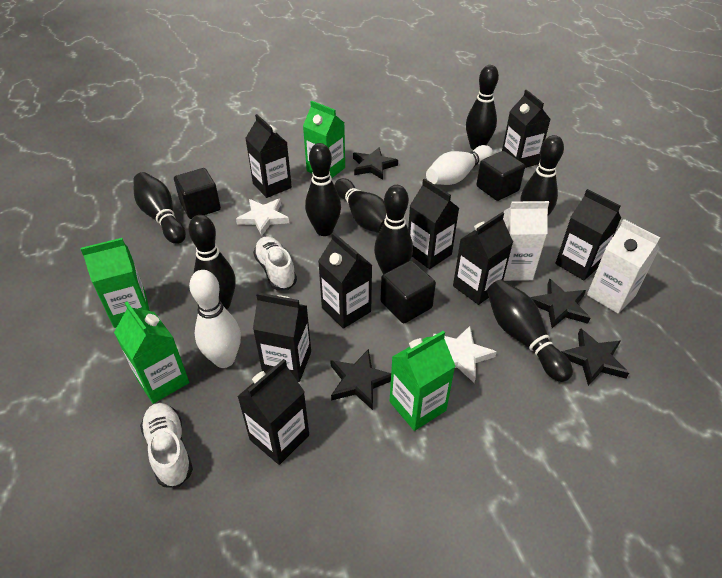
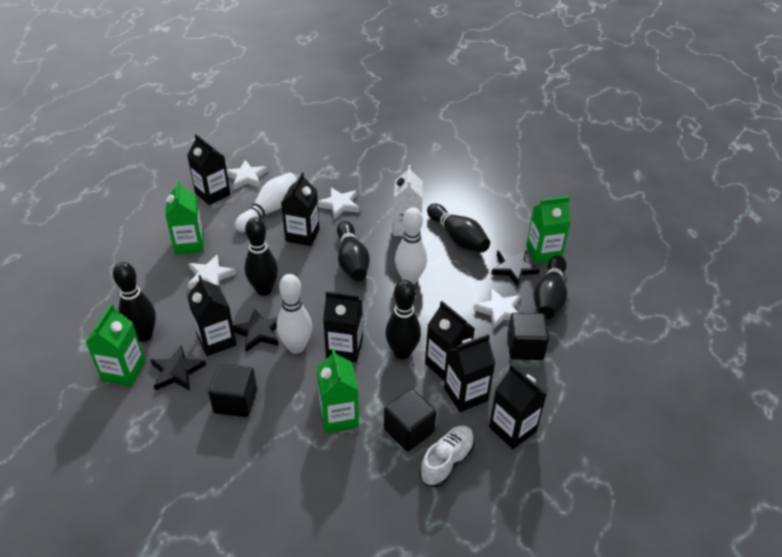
black bowling pin: [134,172,186,244] [188,215,236,309] [305,143,341,236] [334,178,387,233] [374,185,413,274] [466,65,499,150] [487,280,573,382] [521,135,564,216] = 8 -> [113,262,156,342] [245,217,278,296] [337,221,370,281] [385,280,421,359] [427,203,490,253] [534,255,567,319] = 6
black carton: [237,359,309,465] [245,114,292,198] [253,292,311,382] [318,232,372,329] [408,178,459,269] [453,212,513,305] [502,90,551,168] [555,189,621,280] = 8 -> [187,134,231,205] [187,275,237,356] [281,172,319,246] [323,291,363,362] [425,301,475,381] [444,334,495,412] [489,364,547,449] = 7
black star: [330,349,391,410] [353,147,398,180] [530,279,590,328] [561,328,629,386] = 4 -> [150,345,206,391] [233,308,279,352] [491,250,540,287] = 3
white bowling pin: [189,270,241,368] [426,145,493,185] = 2 -> [235,173,298,232] [277,274,312,354] [395,207,427,285] = 3
white carton: [503,201,549,281] [587,219,661,313] = 2 -> [393,165,423,236] = 1
white shoe: [140,403,193,487] [253,236,297,290] = 2 -> [420,426,475,487] = 1
white star: [236,199,289,236] [433,326,497,383] = 2 -> [187,254,236,289] [227,160,268,190] [318,187,360,220] [473,288,521,329] = 4

